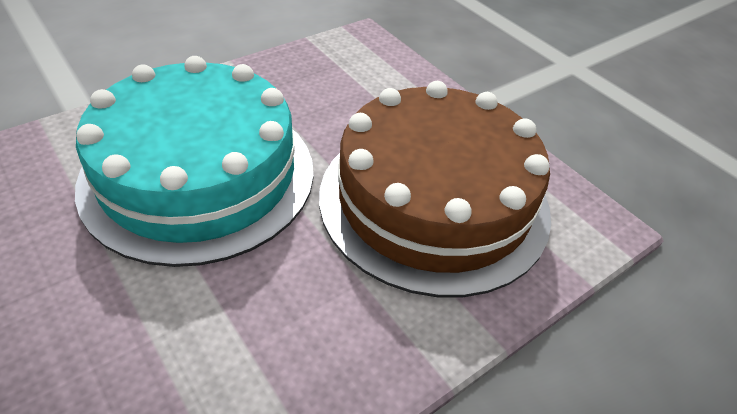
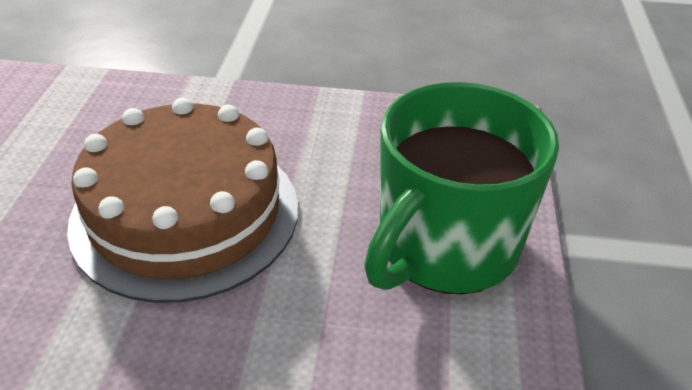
green mug: none = 0 -> [364,82,559,294] = 1
turquoise cake: [75,56,313,267] = 1 -> none = 0

